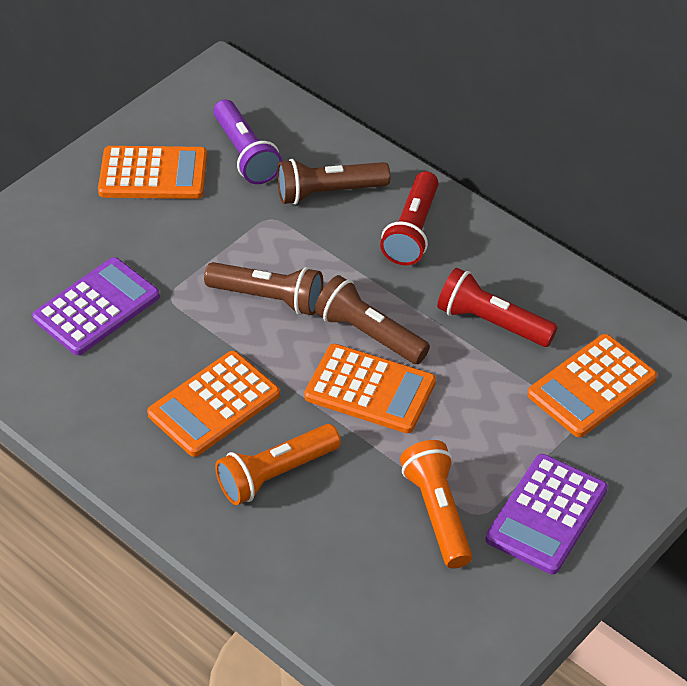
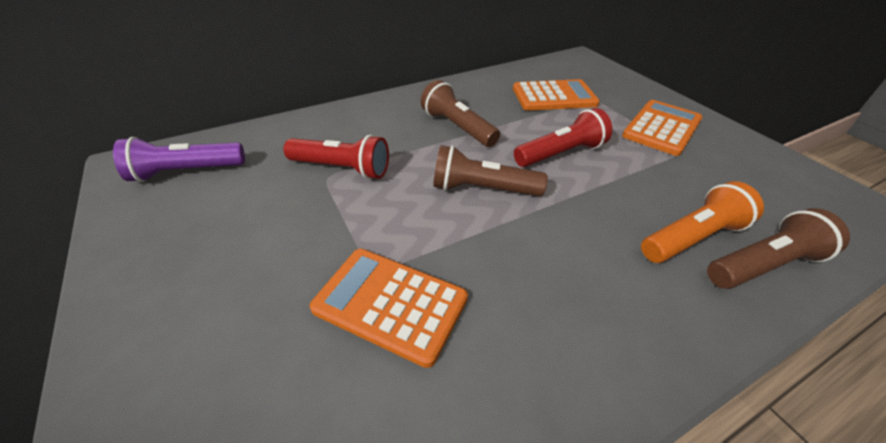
orange calculator: [98,146,207,199] [147,351,280,457] [304,344,436,433] [527,334,657,437] = 4 -> [309,249,468,368] [513,79,600,111] [622,100,702,156] = 3
orange flashlight: [215,424,341,505] [400,440,472,569] = 2 -> [641,181,764,263] = 1
purple calculator: [32,257,160,355] [486,454,608,574] = 2 -> none = 0

